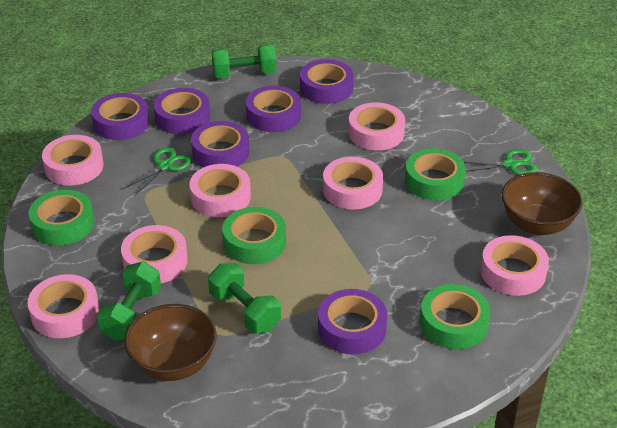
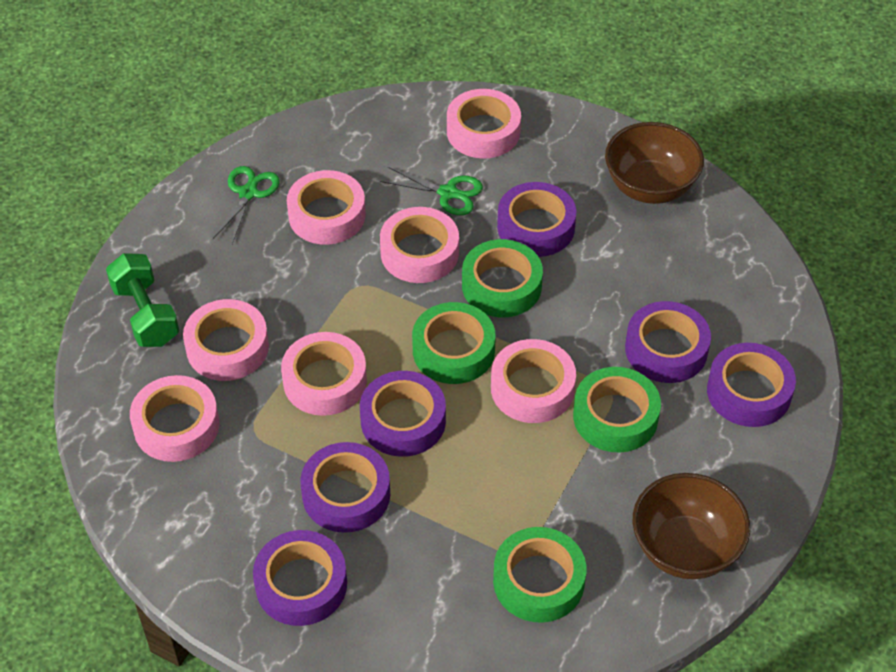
green dumbbell: [97,261,161,341] [208,263,281,334] [212,45,276,79] = 3 -> [106,253,179,347] = 1

